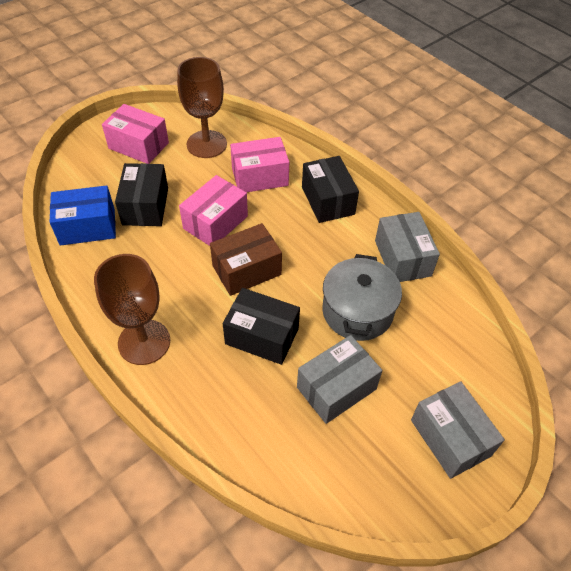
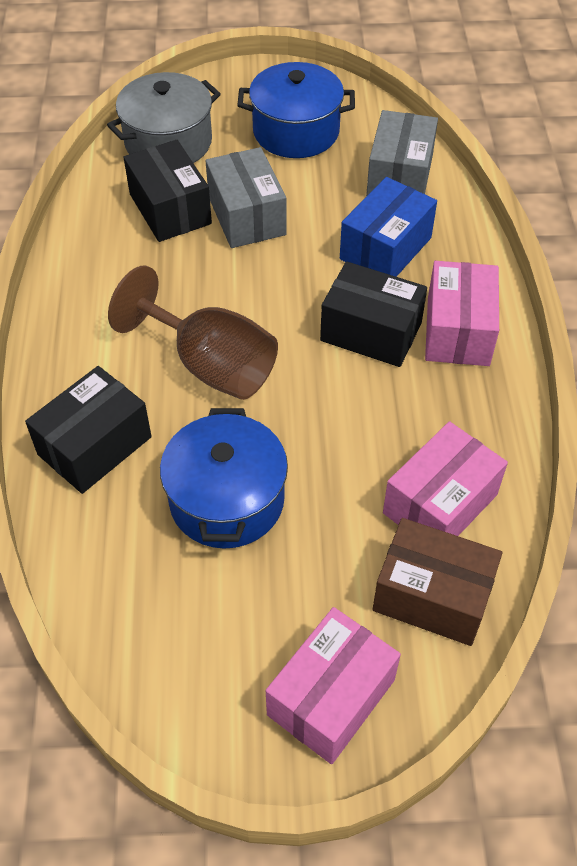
blue pot: none = 0 -> [160,408,288,549] [237,62,355,158] = 2
brown goblet: [94,254,170,365] [177,57,227,158] = 2 -> [108,266,278,400] = 1
grey box: [297,335,382,424] [375,212,440,282] [411,381,505,479] = 3 -> [205,147,287,248] [366,110,438,196] = 2

